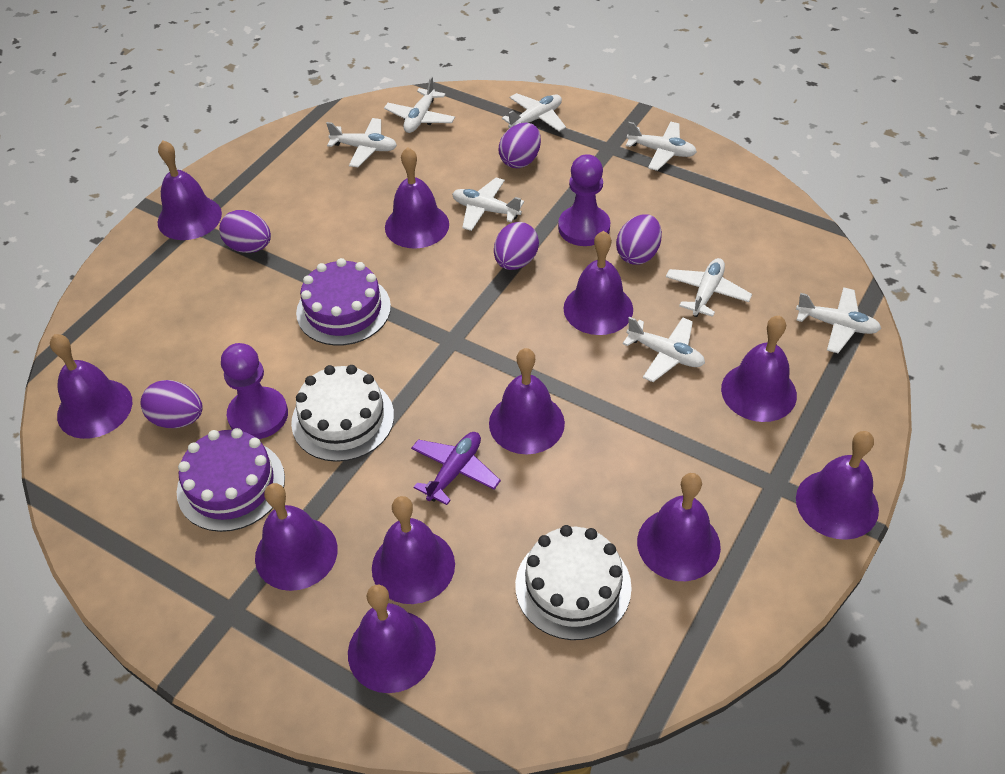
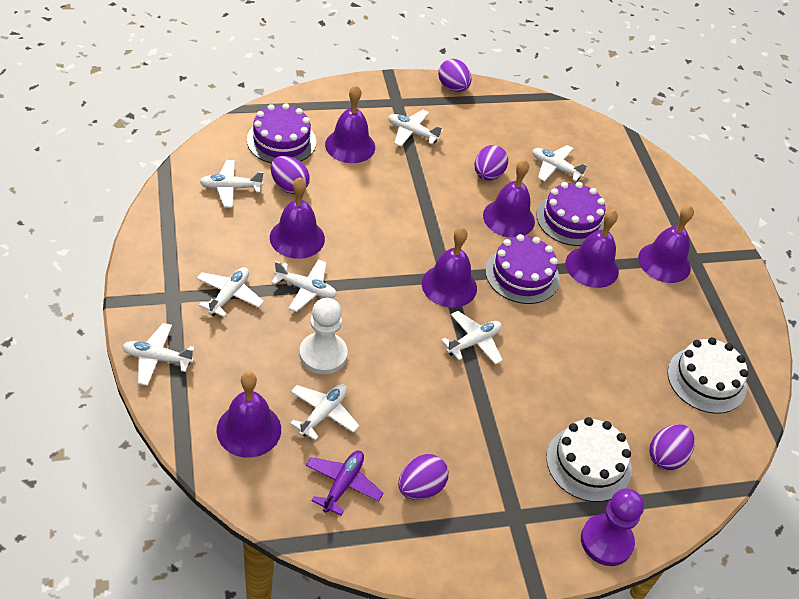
purple bell: [50,334,132,439] [158,140,222,240] [255,483,338,591] [348,585,436,693] [372,496,455,604] [385,147,449,248] [489,348,565,454] [563,231,633,335] [637,473,721,581] [721,315,797,422] [796,431,879,540] = 11 -> [217,372,281,458] [270,177,325,259] [325,85,375,163] [422,227,477,308] [483,159,535,238] [565,209,619,288] [638,205,694,283] = 7
purple cake: [177,428,285,532] [296,258,391,346] = 2 -> [247,103,316,163] [485,234,560,304] [536,182,605,246] = 3
purple pawn: [221,343,288,439] [558,154,610,246] = 2 -> [581,488,644,566] = 1
white pawn: none = 0 -> [299,298,348,374] = 1

